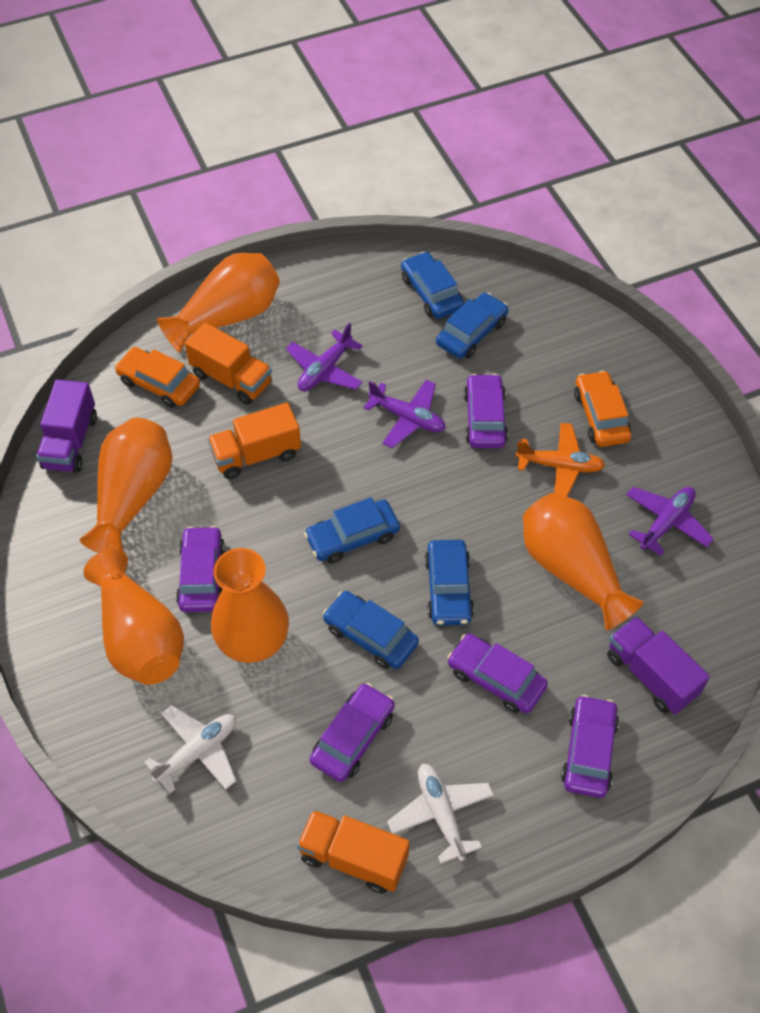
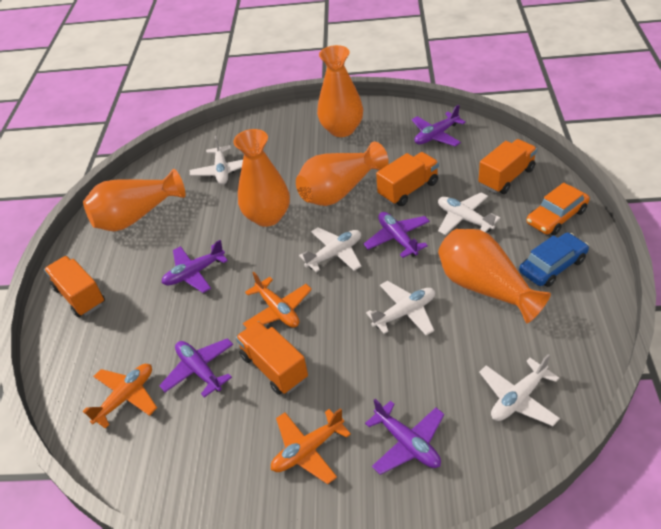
blue car: [304,497,400,563] [323,591,419,669] [401,252,464,319] [425,540,474,626] [436,293,509,359] = 5 -> [519,232,589,287] = 1
orange car: [115,347,200,408] [574,371,631,447] = 2 -> [526,183,590,235] = 1
orange plane: [516,423,605,497] = 1 -> [83,364,157,429] [243,272,312,328] [271,408,351,484] = 3
orange truck: [185,322,272,405] [208,403,301,479] [297,810,410,894] = 3 -> [44,256,105,317] [236,321,308,395] [376,152,439,206] [478,139,537,194] = 4
purple car: [176,526,225,612] [310,683,395,782] [447,633,548,713] [464,374,508,448] [561,695,619,798] = 5 -> none = 0
purple plane: [286,323,363,391] [363,380,446,448] [626,487,714,556] = 3 -> [159,338,233,398] [162,240,228,293] [363,212,430,258] [365,399,444,475] [412,104,466,146] = 5
purple truck: [36,379,97,473] [607,616,710,714] = 2 -> none = 0
white plane: [144,705,236,794] [387,764,494,864] = 2 -> [190,136,243,185] [299,227,361,272] [366,281,435,336] [438,193,500,235] [479,354,560,426] = 5

